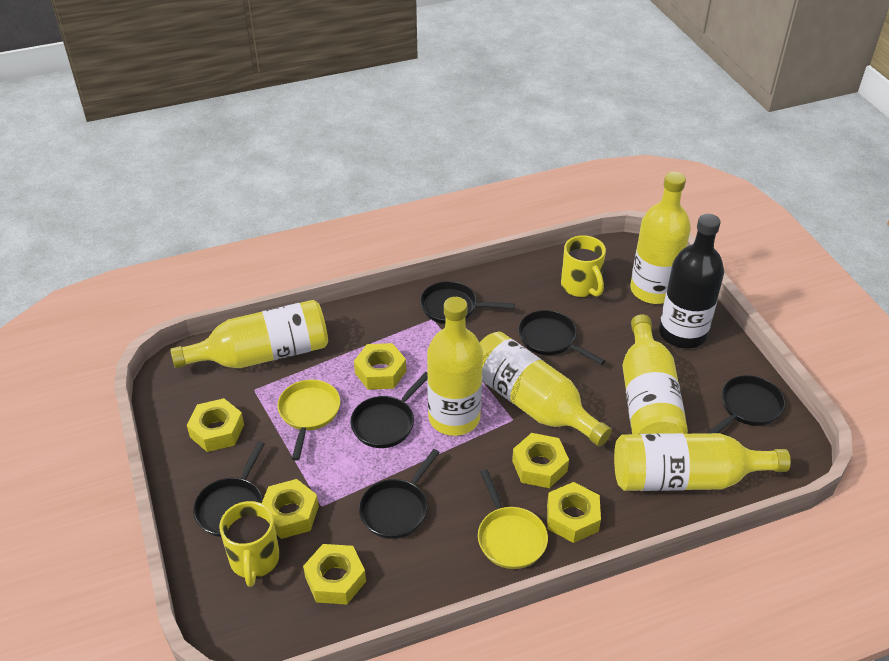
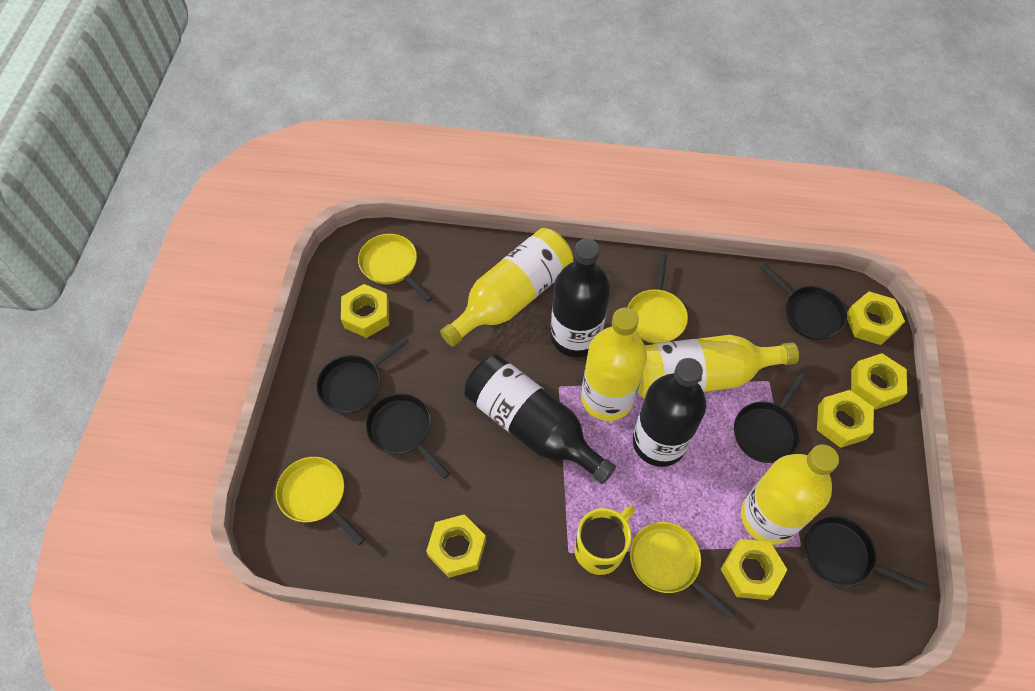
black bottle: [659,214,724,348] = 1 -> [464,354,616,484] [551,239,610,357] [633,358,706,467] = 3
black pan: [193,441,264,537] [350,372,428,448] [359,449,440,539] [420,281,515,324] [518,310,605,365] [708,375,785,433] = 6 -> [316,336,409,414] [366,393,450,479] [734,372,806,463] [760,263,847,340] [804,516,926,592] = 5
yellow bottle: [171,300,328,368] [427,297,483,436] [480,332,612,446] [614,433,791,491] [622,314,688,434] [630,172,691,304] = 6 -> [440,228,573,347] [581,308,647,421] [638,335,799,399] [741,444,839,545] = 4
yellow mug: [219,501,280,587] [561,235,606,297] = 2 -> [574,506,635,575] = 1
yellow pan: [277,380,340,461] [478,470,548,569] = 2 -> [276,457,365,545] [358,234,433,302] [627,254,688,344] [630,522,735,620] = 4

